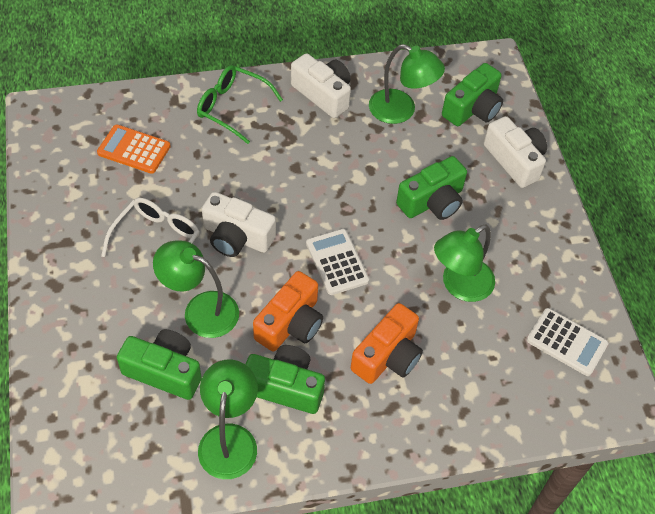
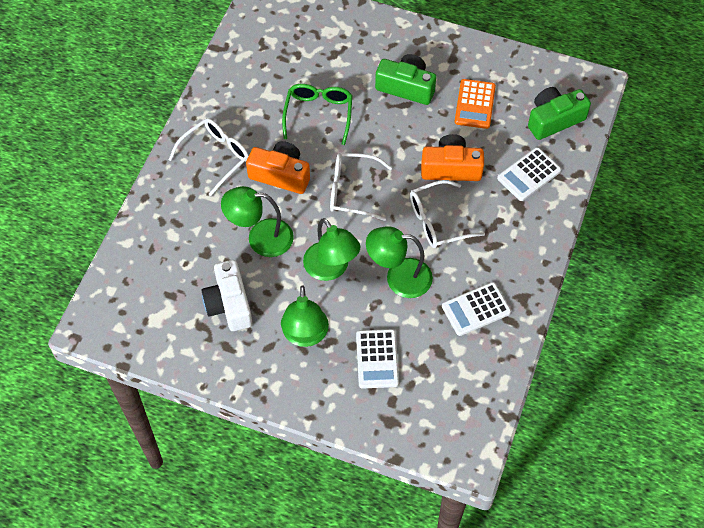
green camera: [117,329,202,400] [245,345,325,414] [396,156,467,220] [442,63,503,126] = 4 -> [375,54,436,105] [528,87,591,140] = 2
white calculator: [306,229,369,295] [527,308,608,376] = 2 -> [356,329,399,389] [442,282,511,336] [497,147,561,201] = 3
white camera: [202,192,276,257] [291,53,351,118] [484,116,547,188] = 3 -> [201,260,252,331] = 1
white glasses: [101,198,199,287] = 1 -> [169,118,249,196] [330,153,392,221] [410,180,485,248] = 3

